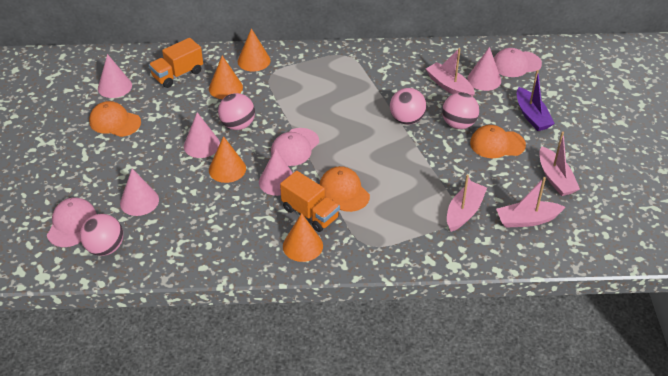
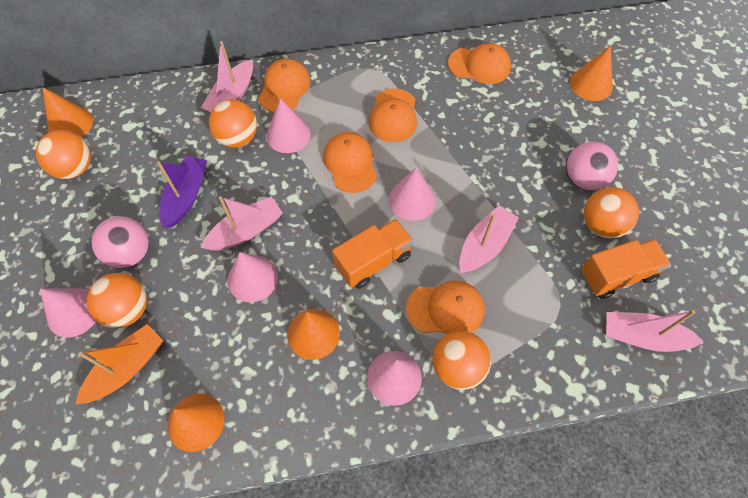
orange ball: none = 0 -> [36,130,91,179] [86,273,147,328] [209,99,257,148] [433,331,491,390] [584,187,639,238] = 5
orange boat: none = 0 -> [75,324,163,405] = 1
orange cap: [89,101,141,137] [320,166,370,212] [470,125,526,158] = 3 -> [258,58,311,113] [323,132,377,193] [369,88,417,142] [406,281,485,334] [448,43,511,84] = 5
pink ball: [80,214,123,256] [218,93,255,130] [390,88,426,125] [442,92,479,129] = 4 -> [91,216,149,269] [566,141,618,191] = 2
pink cap: [47,197,97,247] [271,128,319,166] [494,48,542,77] = 3 -> none = 0

